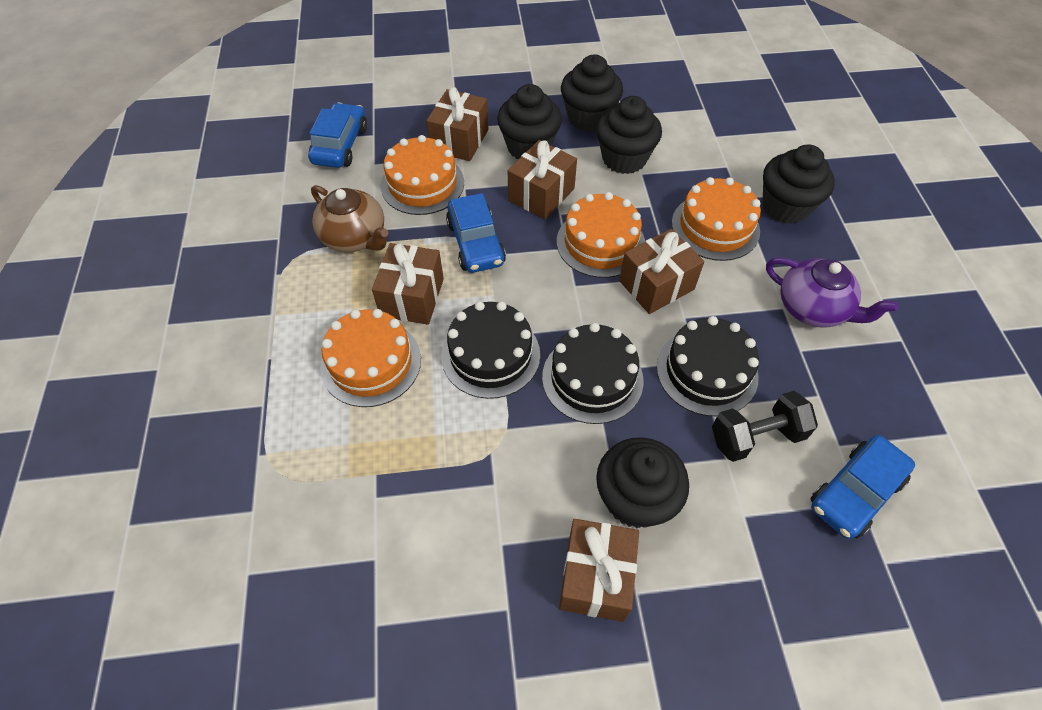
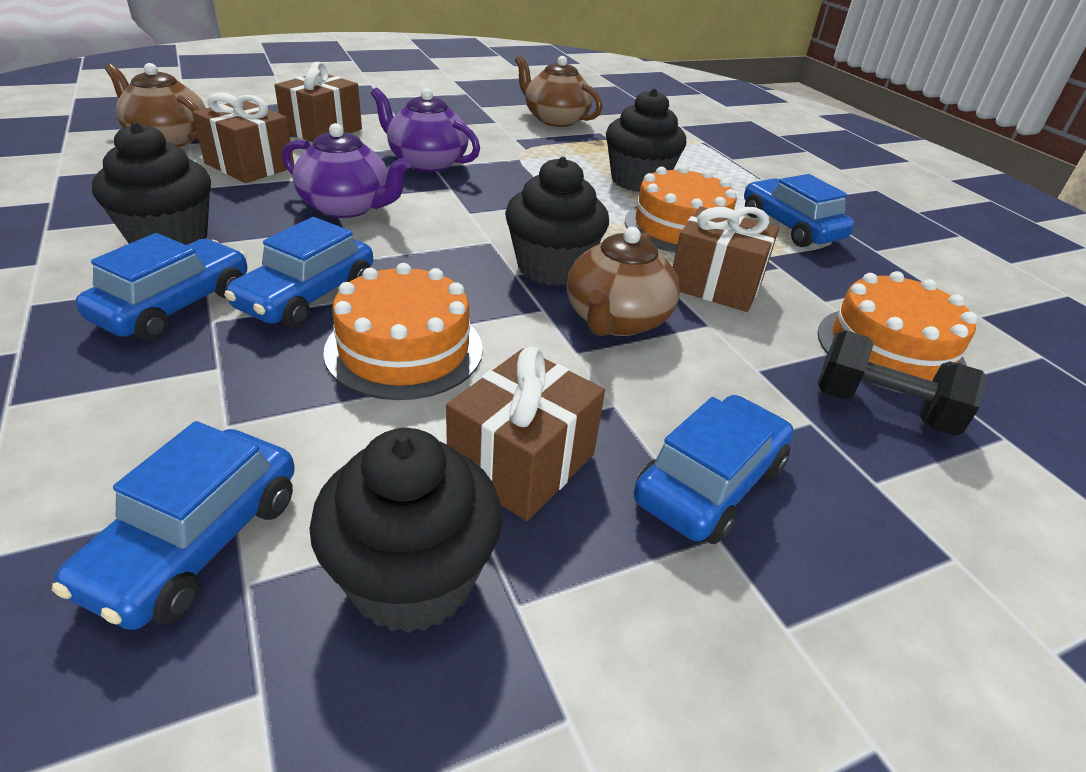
black cake: [441,301,540,399] [542,323,644,424] [657,316,759,416] = 3 -> none = 0
black cupcake: [497,84,562,159] [561,55,623,131] [596,96,662,174] [596,437,689,528] [762,144,835,224] = 5 -> [92,122,211,245] [310,428,503,633] [505,157,609,286] [606,88,686,192] = 4
blue car: [308,103,367,168] [446,193,506,273] [810,435,915,539] = 3 -> [52,421,295,630] [76,233,247,341] [224,217,373,328] [634,395,794,544] [744,174,854,247] = 5
brown gift: [372,243,444,325] [426,87,488,161] [508,140,577,220] [559,519,639,622] [619,229,704,314] = 5 -> [192,92,294,183] [274,62,362,142] [446,347,605,521] [673,207,779,312] = 4
brown teapot: [311,185,388,252] = 1 -> [105,63,206,147] [515,55,603,127] [567,227,680,336] = 3
orange cake: [320,309,421,407] [381,135,464,215] [557,192,645,278] [672,177,761,261] = 4 -> [323,263,483,400] [625,165,737,253] [817,271,977,394] = 3
purple teapot: [766,257,898,328] = 1 -> [282,123,411,218] [371,87,480,172] = 2

